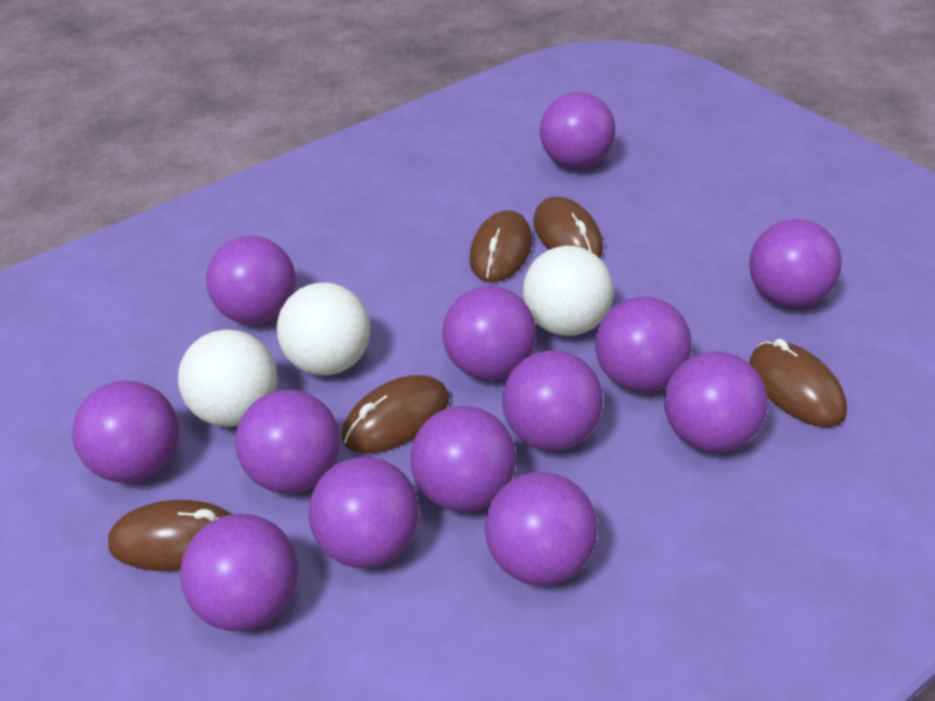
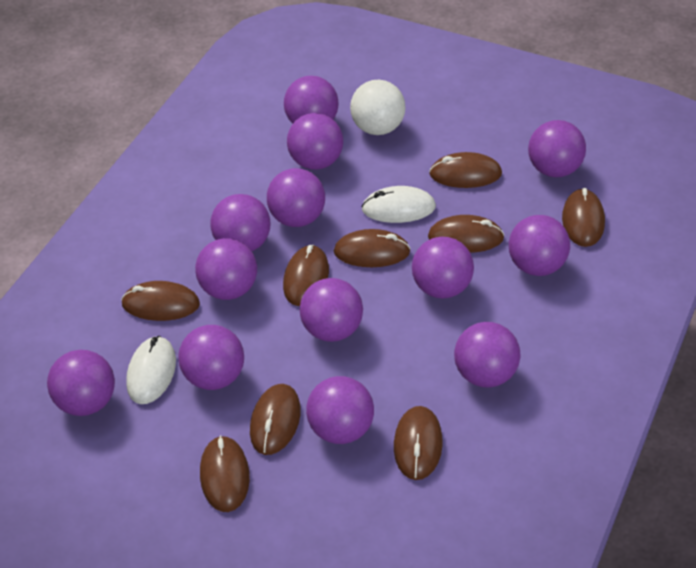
brown mouse: [108,500,232,571] [342,375,449,453] [469,210,532,282] [533,197,603,258] [749,339,847,427] = 5 -> [121,281,200,321] [200,435,250,512] [250,384,301,455] [283,245,329,306] [334,229,411,267] [394,406,443,480] [428,215,505,253] [429,152,502,188] [562,188,605,247] = 9
white ball: [178,329,278,427] [277,283,370,376] [523,245,613,336] = 3 -> [350,80,405,135] = 1
white mouse: none = 0 -> [126,336,176,404] [361,186,436,223] = 2

